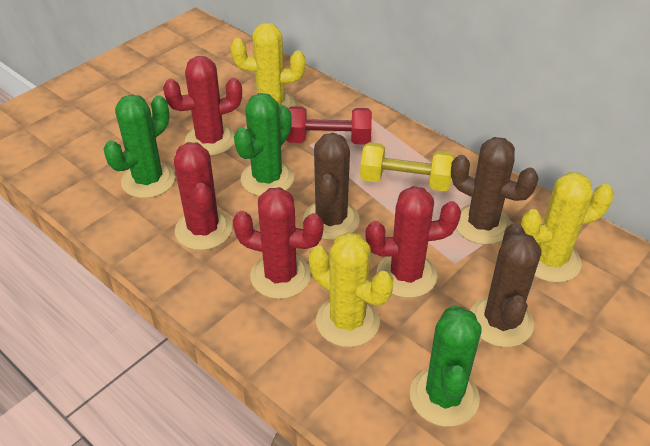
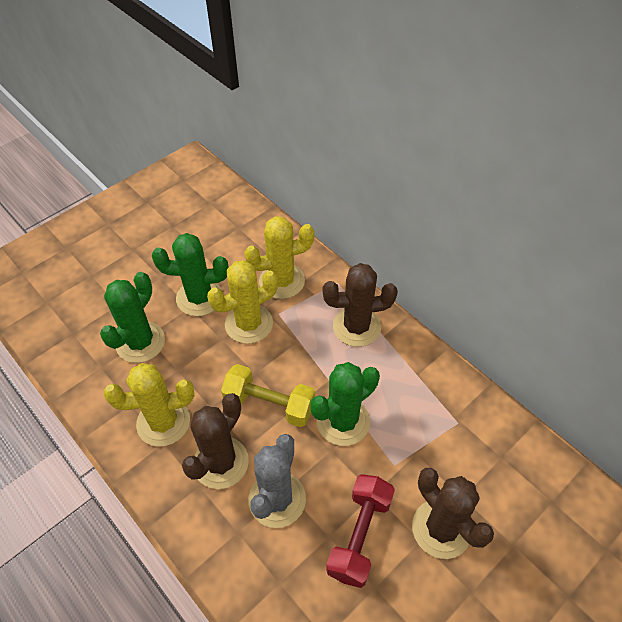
grey cactus: none = 0 -> [248,434,306,528] = 1
red cactus: [163,56,242,156] [174,142,232,250] [233,187,323,299] [365,186,461,298] = 4 -> none = 0

